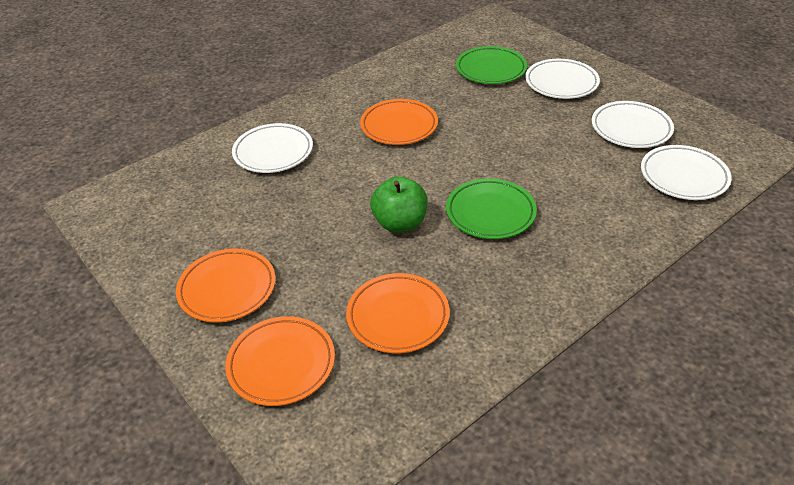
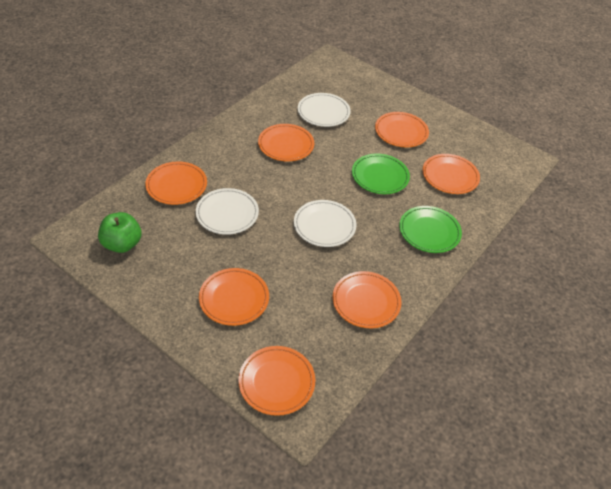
orange plate: [176,249,276,323] [225,316,335,406] [346,273,450,353] [360,99,438,145] = 4 -> [145,162,207,205] [199,268,269,326] [238,346,315,416] [258,124,314,161] [333,271,402,328] [375,112,429,147] [422,154,480,194] = 7
white plate: [232,123,313,173] [525,59,600,99] [592,101,674,148] [641,145,732,200] = 4 -> [196,188,259,235] [294,200,356,247] [298,93,351,127] = 3

